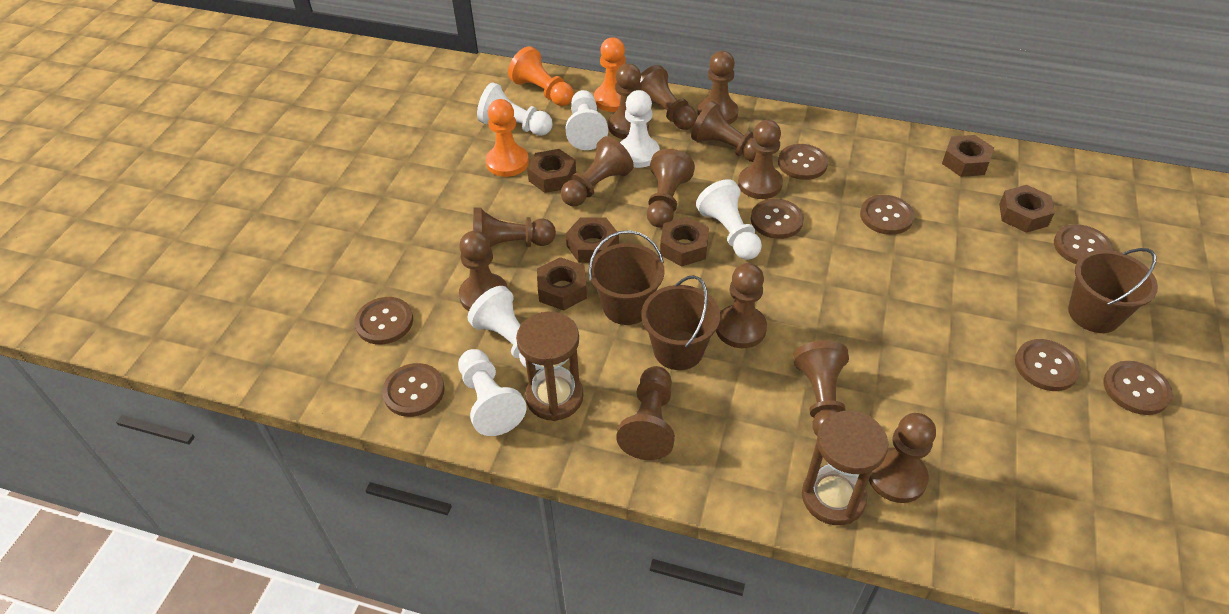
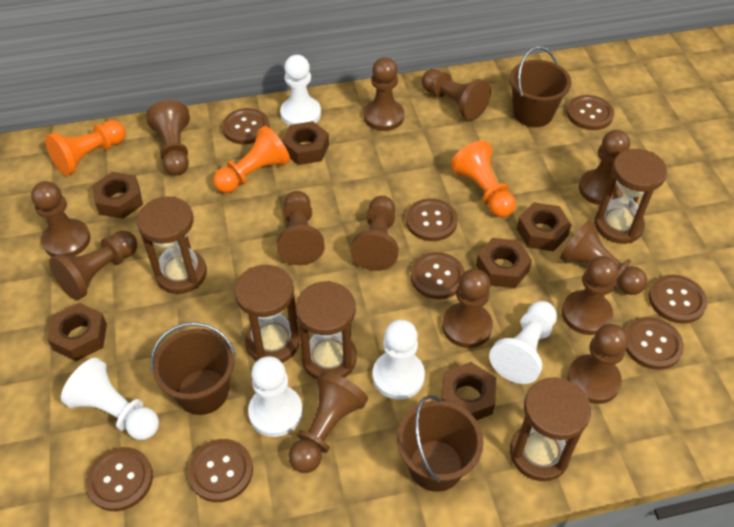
brown hourglass: [516,312,583,421] [802,411,889,525] = 2 -> [137,196,207,294] [234,265,300,363] [296,281,357,380] [510,377,591,481] [594,149,667,244] = 5
white pawn: [458,349,527,436] [468,286,542,370] [477,82,553,136] [566,90,608,150] [620,90,660,168] [696,179,762,260] = 6 -> [61,358,159,440] [248,356,303,437] [280,55,321,126] [373,320,425,400] [489,301,557,384] = 5

